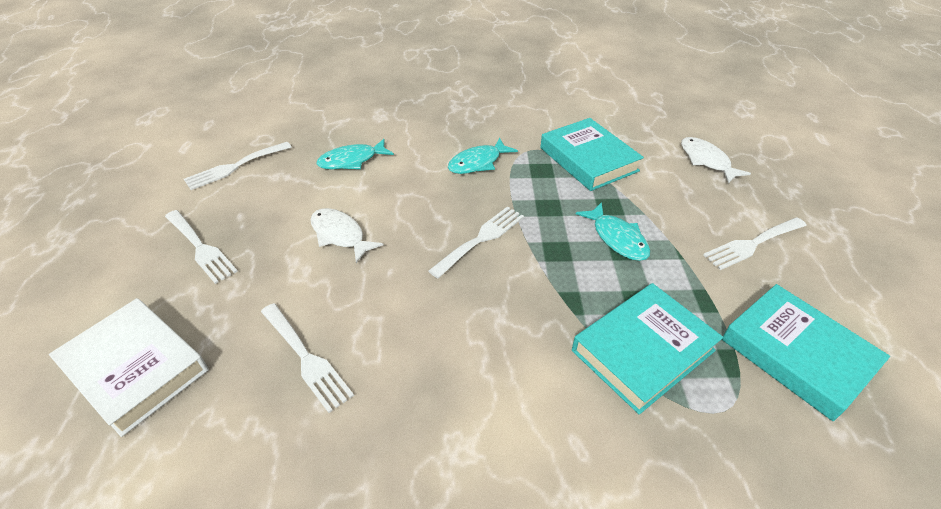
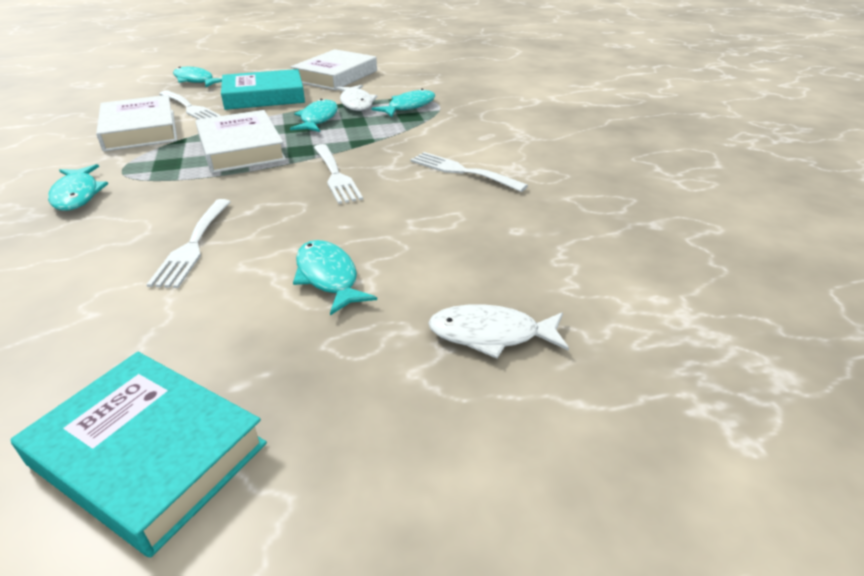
turquoise book: [540,118,644,191] [572,283,723,414] [722,284,890,421] = 3 -> [11,352,267,558] [221,69,305,110] = 2
turquoise fish: [317,139,394,169] [448,137,518,174] [576,202,650,261] = 3 -> [48,164,108,211] [173,67,222,87] [290,99,338,132] [293,240,377,315] [371,88,435,117] = 5
white book: [49,298,209,437] = 1 -> [96,95,177,152] [195,110,286,173] [291,49,377,90] = 3
white fork: [165,210,238,284] [184,142,292,190] [261,303,354,413] [429,206,524,278] [703,217,807,270] = 5 -> [146,199,231,288] [160,91,221,119] [314,144,363,204] [410,152,528,192] = 4

